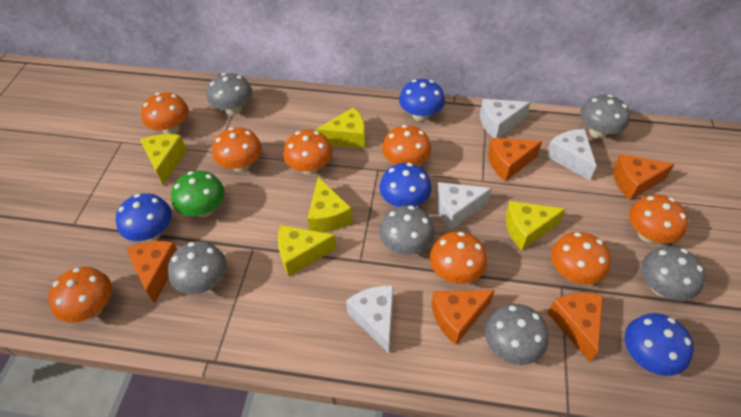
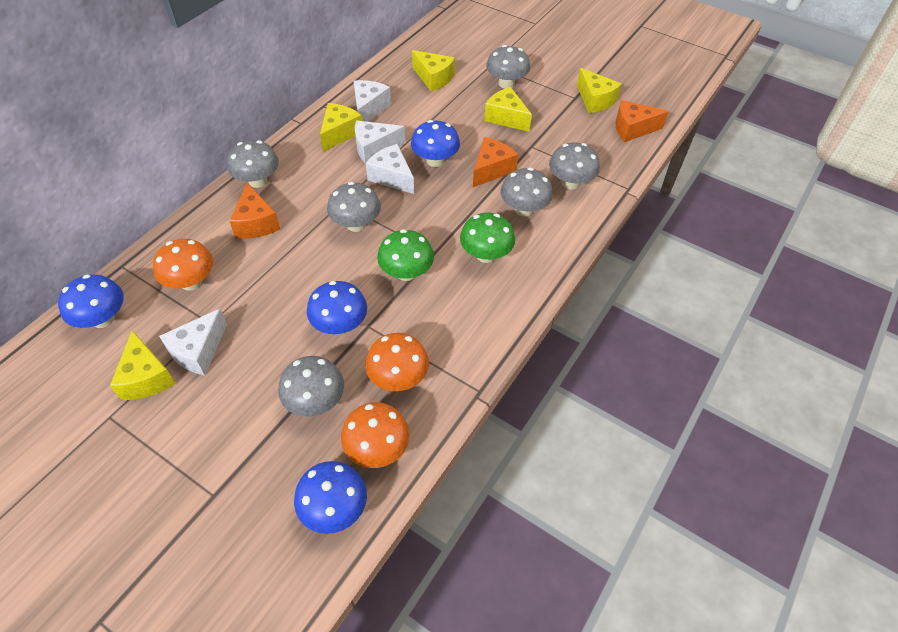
green mushroom: [171,171,225,217] = 1 -> [377,229,434,281] [460,213,515,263] = 2
orange cheese: [126,241,177,304] [431,290,495,345] [488,138,542,182] [548,293,603,362] [613,154,675,200] = 5 -> [230,183,280,239] [473,137,518,187] [616,100,669,142] = 3
orange mushroom: [48,267,112,323] [141,92,189,134] [212,127,262,172] [283,130,333,175] [382,125,431,165] [430,231,487,284] [551,232,611,285] [629,195,688,243] = 8 -> [153,239,213,291] [341,402,409,468] [365,333,429,391] = 3

